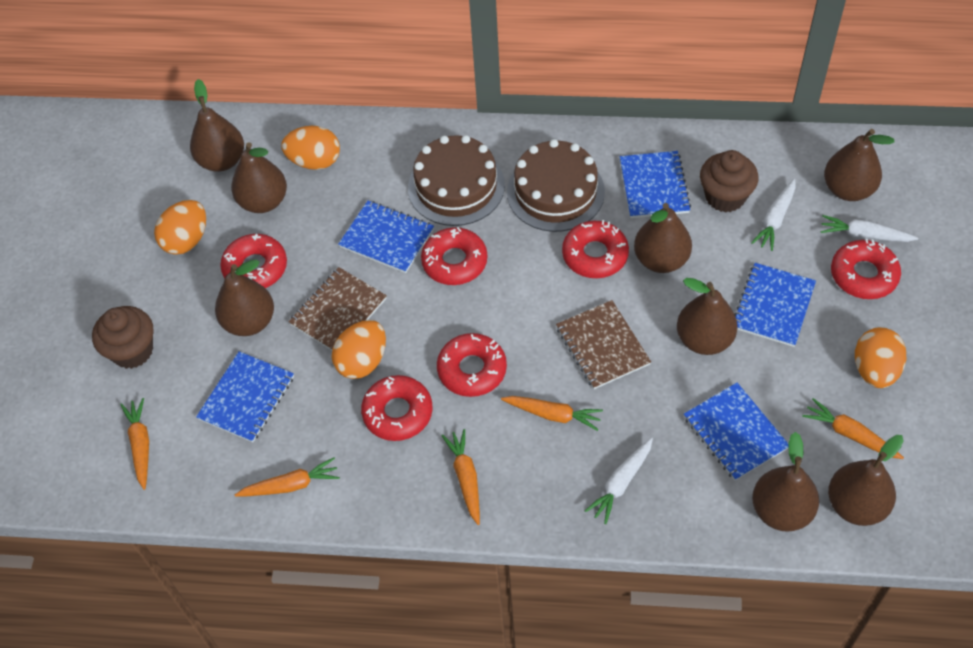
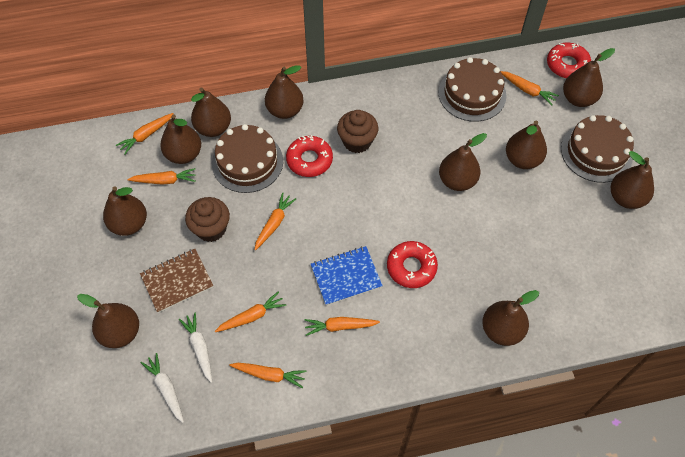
blue notebook: [196,351,294,442] [338,201,434,273] [620,151,691,218] [684,383,788,481] [735,263,816,347] = 5 -> [311,246,383,306] = 1
brown cake: [408,135,505,226] [507,139,605,232] = 2 -> [212,124,283,193] [438,57,507,122] [561,115,634,183] = 3
brown notebook: [289,267,387,350] [556,300,651,389] = 2 -> [140,249,213,313] = 1
brown pear: [190,79,244,172] [215,259,274,336] [231,142,287,213] [634,203,692,273] [677,278,738,355] [752,432,819,532] [824,129,894,201] [828,435,904,526] = 8 -> [77,294,139,348] [103,186,147,236] [160,114,201,164] [191,88,231,137] [265,65,304,119] [439,133,487,191] [482,290,539,346] [506,120,547,169] [563,48,615,107] [611,151,654,209] = 10
orange carrot: [120,398,149,490] [235,457,340,497] [441,429,480,525] [501,396,603,431] [802,398,904,459] = 5 -> [116,113,174,154] [127,168,196,185] [215,291,286,332] [229,363,306,388] [254,192,296,251] [304,317,380,336] [501,71,559,105] = 7
orange egg: [154,200,206,255] [281,126,340,170] [332,320,386,379] [855,327,906,388] = 4 -> none = 0
red donut: [220,234,287,288] [361,375,433,441] [421,227,487,285] [437,333,507,397] [562,220,629,278] [831,238,901,299] = 6 -> [286,135,333,177] [387,241,438,288] [547,43,591,78] = 3
white carrot: [585,438,653,524] [751,179,796,251] [821,215,918,242] = 3 -> [141,353,184,423] [179,313,212,383] = 2

